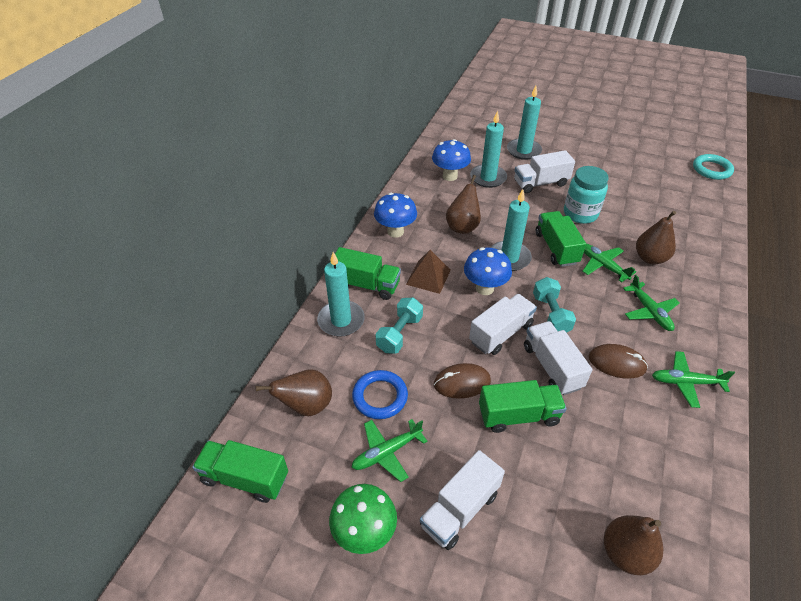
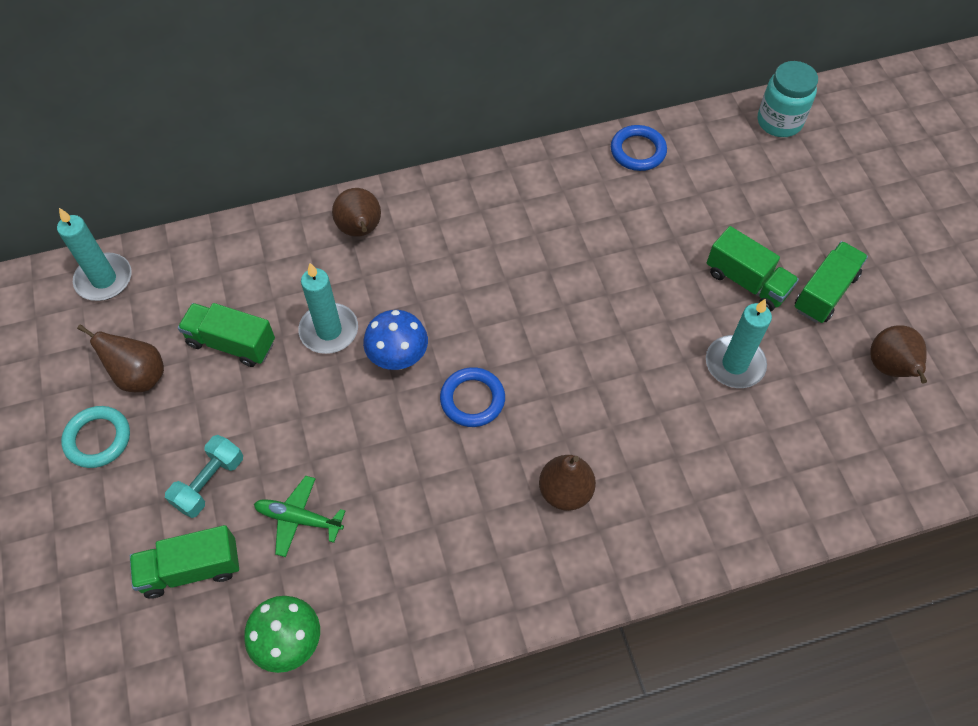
blue mushroom: [374,193,417,238] [432,139,471,181] [464,247,512,295] = 3 -> [363,310,428,370] = 1
blue ring: [352,370,408,419] = 1 -> [440,367,505,427] [611,125,667,171] = 2
brown mouse: [434,363,491,399] [589,344,648,379] = 2 -> none = 0
brown pyramid: [406,250,451,294] = 1 -> none = 0
green plane: [351,419,427,482] [583,244,636,283] [623,275,680,331] [652,351,735,408] = 4 -> [254,476,345,557] = 1
turquoise candle: [317,252,365,337] [470,111,507,188] [491,189,532,271] [507,86,542,160] = 4 -> [57,208,132,301] [298,263,358,354] [706,299,772,388] = 3
turquoise dumbbell: [375,297,423,354] [533,277,576,333] = 2 -> [165,435,243,518] = 1
white truck: [420,450,505,550] [469,294,537,355] [514,150,575,193] [524,321,592,395] = 4 -> none = 0

